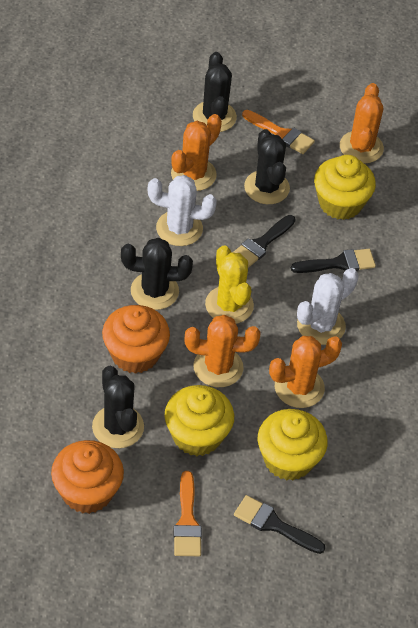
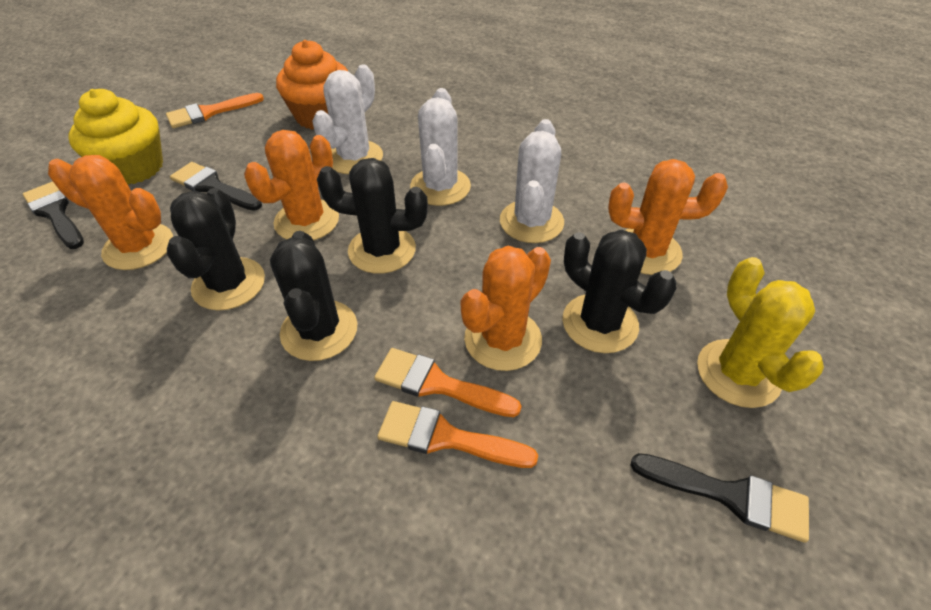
orange brush: [174,471,202,556] [242,110,315,154] = 2 -> [166,93,264,128] [374,348,522,417] [377,401,538,468] = 3
orange cupcake: [51,440,124,514] [102,305,170,374] = 2 -> [276,40,348,130] = 1
white cactus: [148,175,217,246] [297,268,359,345] = 2 -> [312,64,383,174] [410,88,471,206] [500,119,564,243] = 3
yellow cupcake: [165,385,234,456] [258,409,328,480] [314,155,376,220] = 3 -> [68,89,163,184] = 1

